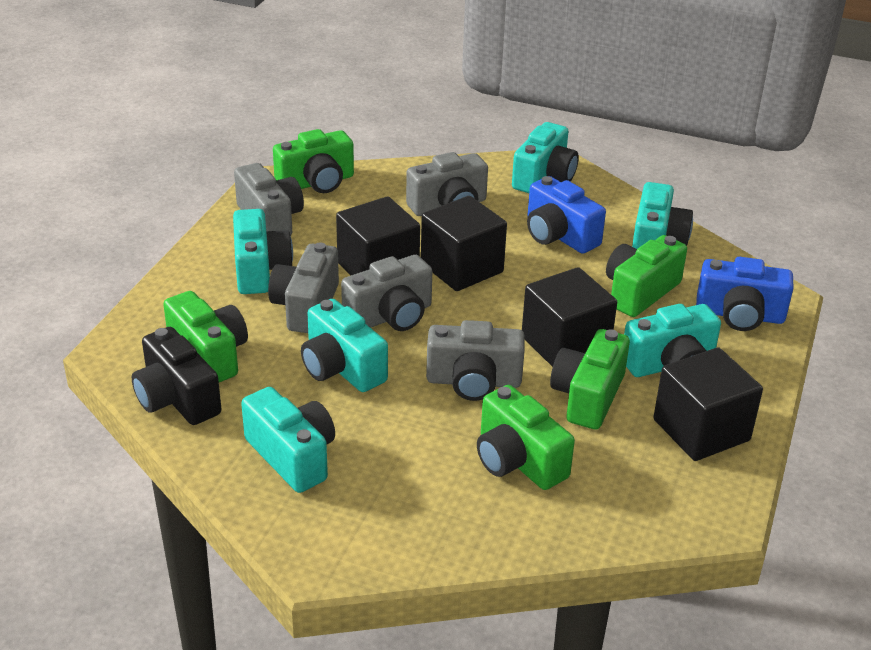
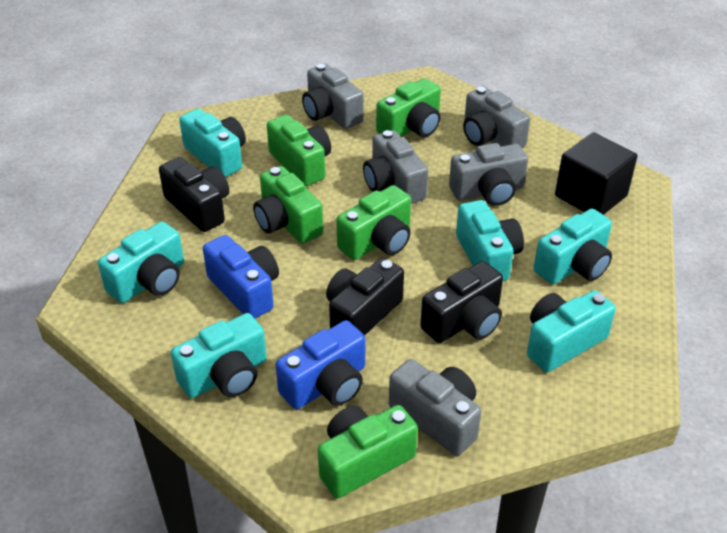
black camera: [132,327,221,425] = 1 -> [159,157,229,232] [326,258,404,336] [420,261,503,343] = 3
black cube: [336,197,420,276] [421,196,507,291] [522,267,617,367] [653,347,763,461] = 4 -> [555,132,638,215] = 1

